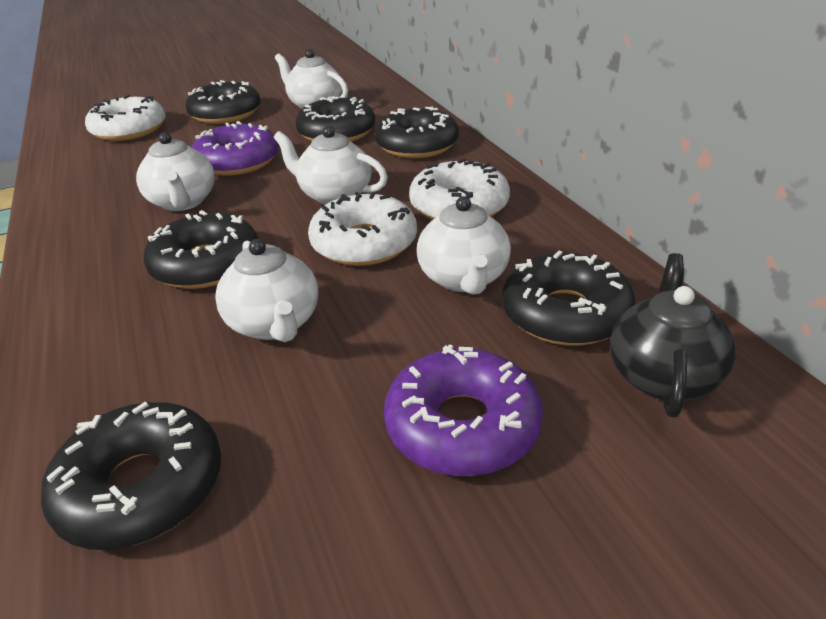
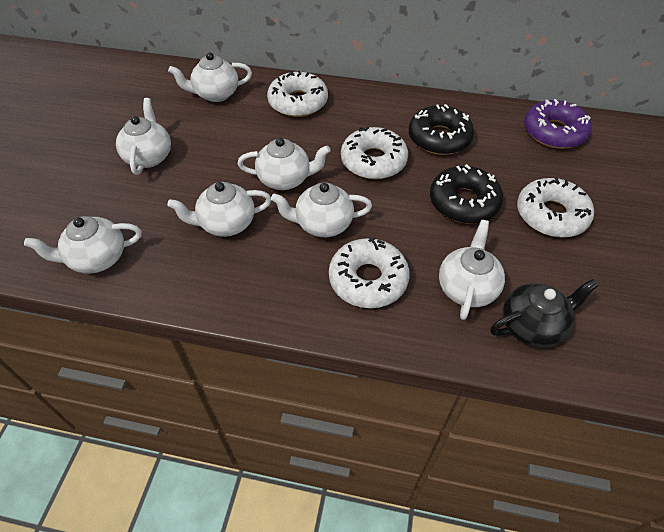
black donut: [41,402,221,550] [144,210,258,289] [185,80,261,124] [295,96,375,142] [375,107,459,158] [502,251,636,346] = 6 -> [409,104,474,155] [430,164,503,224] = 2
purple donut: [192,121,279,176] [384,344,543,476] = 2 -> [524,99,592,149] = 1
white donut: [85,95,166,141] [308,192,417,266] [409,158,510,220] = 3 -> [267,71,328,117] [329,237,410,308] [341,127,408,179] [517,177,594,237] = 4
white teapot: [136,132,215,211] [215,239,318,342] [274,126,388,205] [275,49,348,109] [417,196,511,295] = 5 -> [24,216,142,274] [116,98,171,175] [167,182,271,237] [168,52,252,102] [238,138,331,190] [271,182,372,237] [439,220,505,320] = 7

